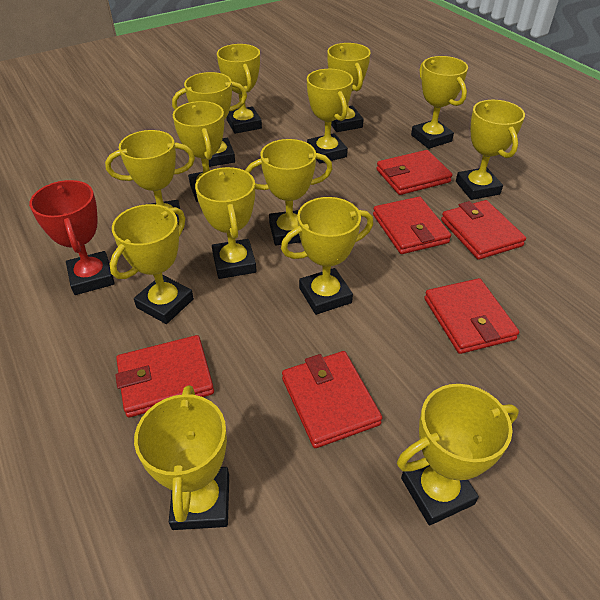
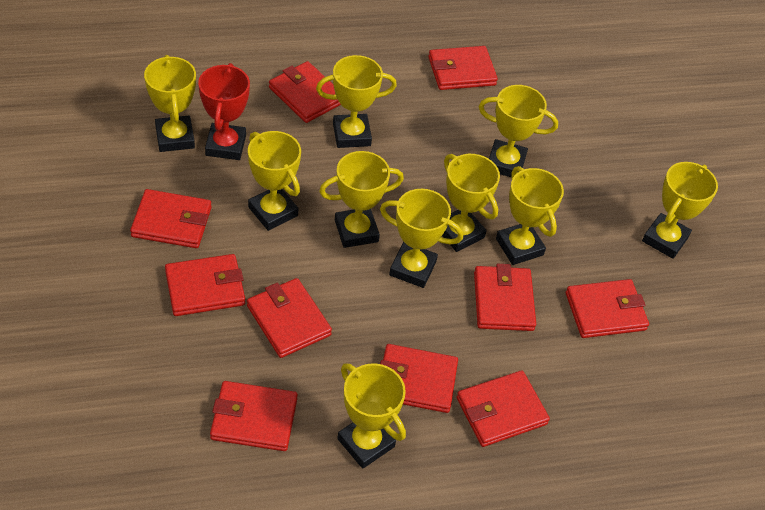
red wallet: [115,335,214,417] [282,351,382,448] [373,197,451,254] [376,150,453,195] [424,278,519,354] [441,200,526,260] = 6 -> [130,189,212,248] [165,254,245,316] [210,381,298,451] [247,278,332,358] [269,61,341,123] [380,344,458,413] [428,46,498,90] [457,370,550,447] [474,264,536,331] [566,279,649,338] = 10
yellow trophy: [105,130,195,224] [109,204,194,324] [134,385,229,530] [172,72,247,167] [173,101,224,202] [195,167,257,279] [217,44,262,134] [245,139,333,245] [281,197,373,315] [307,69,353,164] [327,43,371,132] [397,384,519,525] [411,56,468,149] [456,100,525,200] = 14 -> [144,55,196,152] [248,131,301,231] [316,55,397,148] [319,151,404,248] [337,363,406,469] [380,189,463,288] [442,154,500,252] [479,85,558,177] [496,166,564,265] [642,162,718,259] = 10

